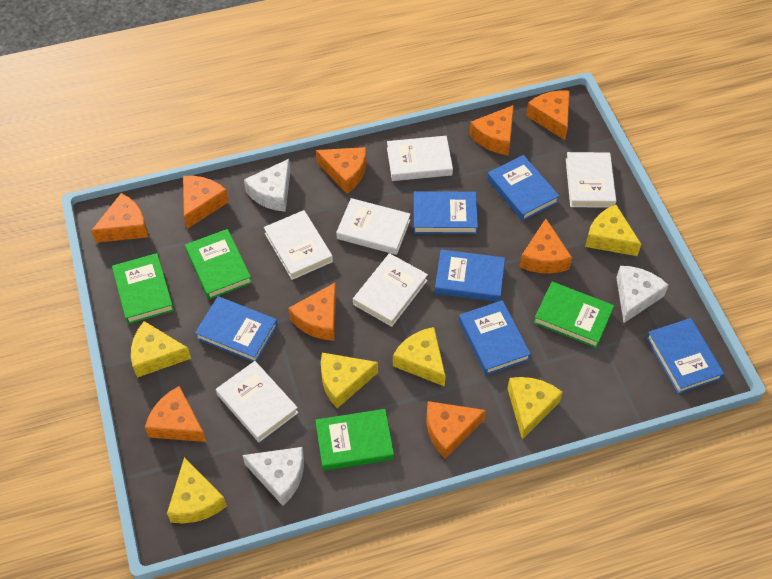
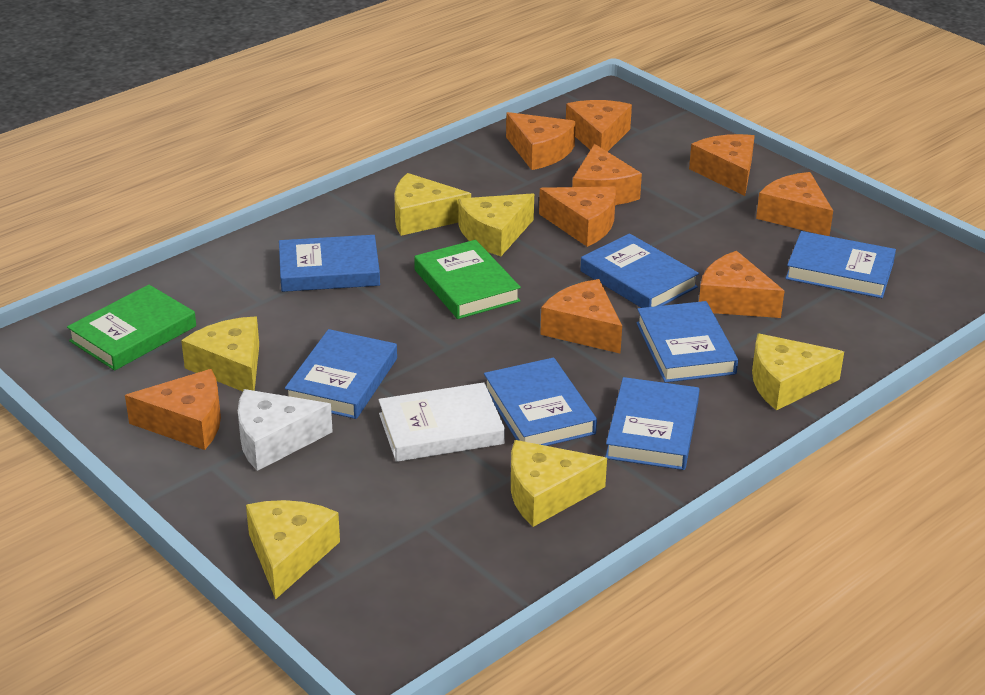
blue book: [195,296,278,362] [414,191,478,234] [435,250,505,302] [459,300,531,375] [487,155,559,221] [646,318,724,394] = 6 -> [279,235,380,292] [285,329,397,419] [484,358,597,446] [580,233,699,308] [605,377,699,470] [636,301,738,383] [785,231,896,298] = 7
green book: [112,253,174,324] [185,229,252,299] [315,409,394,471] [534,282,614,348] = 4 -> [67,285,196,371] [414,240,521,319] = 2
white book: [216,361,298,442] [264,210,333,280] [336,198,411,255] [353,253,428,327] [387,136,453,181] [566,152,616,208] = 6 -> [379,382,505,462] = 1
white cheese: [242,447,304,506] [244,159,290,212] [616,266,669,323] = 3 -> [238,389,333,471] = 1

